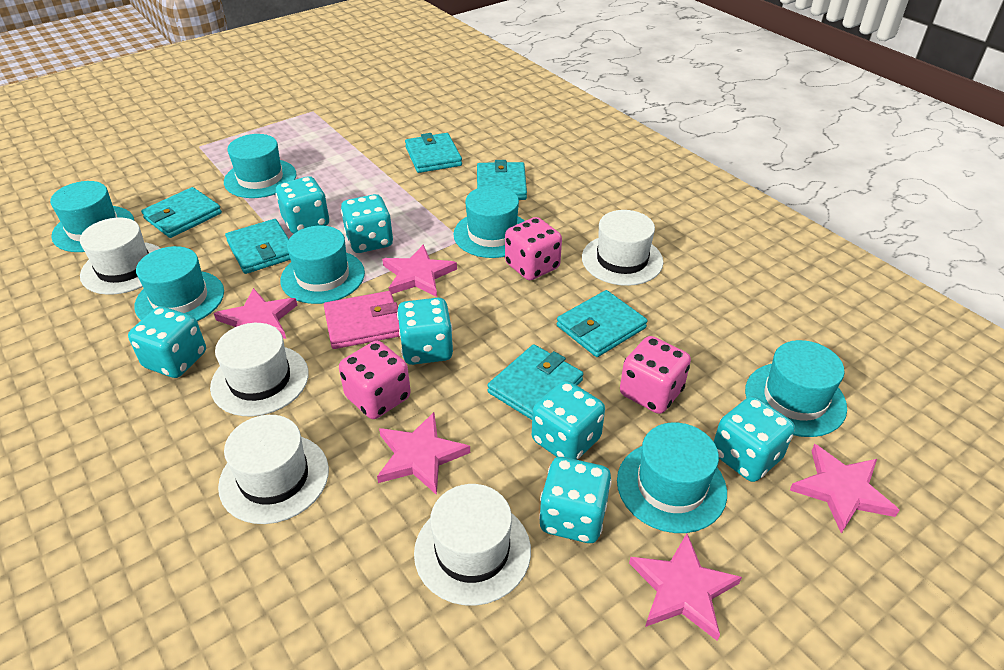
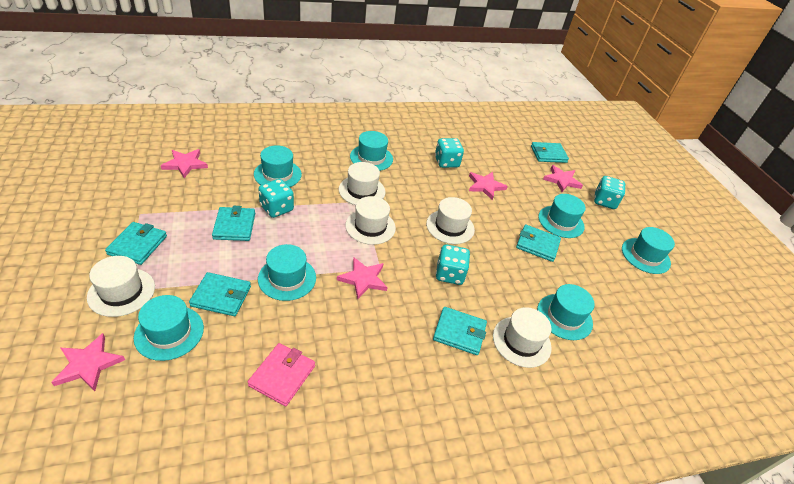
pink dice: [339,341,411,419] [505,217,562,280] [620,336,691,414] = 3 -> none = 0
turquoise dice: [128,306,206,378] [276,176,329,234] [341,194,393,253] [397,298,453,365] [532,380,605,460] [539,457,612,543] [714,396,795,482] = 7 -> [258,179,294,218] [435,138,464,168] [436,245,470,285] [594,176,625,209] = 4

